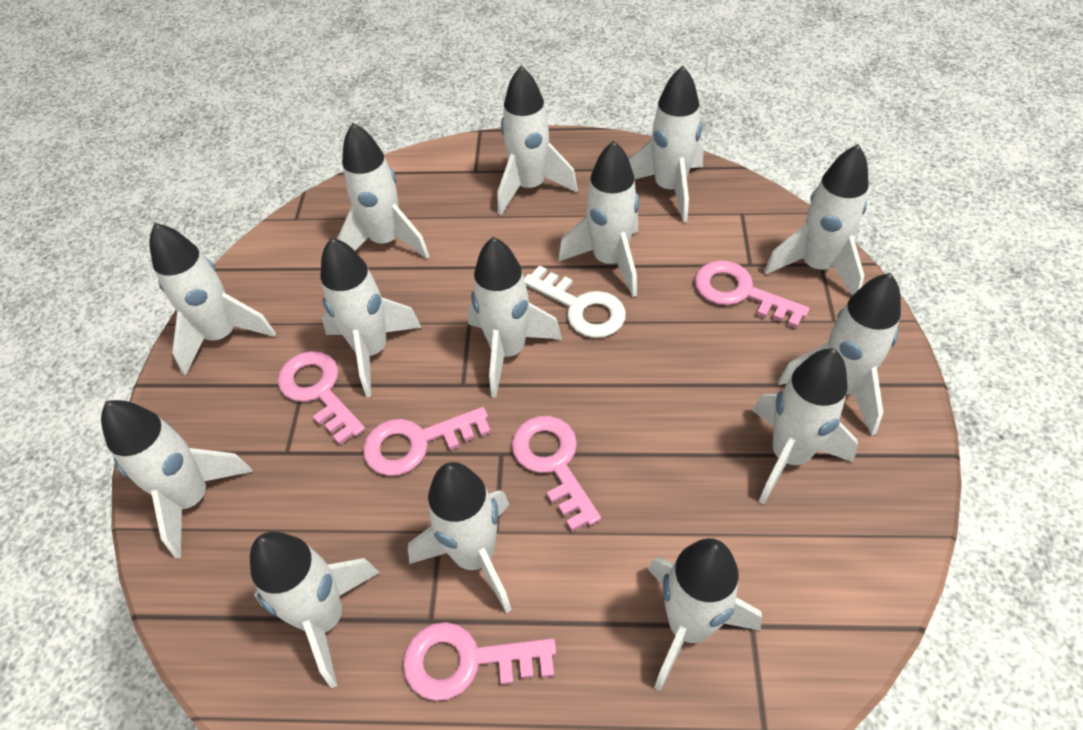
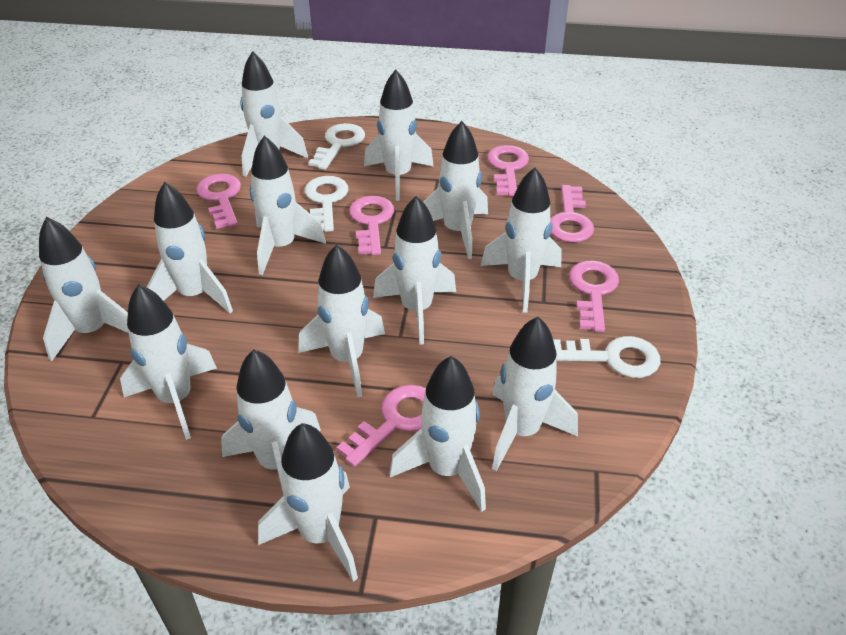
pink key: [278,351,365,445] [363,407,491,476] [403,622,556,701] [511,416,601,532] [695,260,809,328] = 5 -> [196,174,241,229] [336,385,426,467] [349,196,394,255] [487,145,529,196] [550,185,594,243] [569,261,619,332] = 6
white key: [524,265,626,338] = 1 -> [305,176,348,232] [308,123,365,170] [553,336,660,378] = 3

